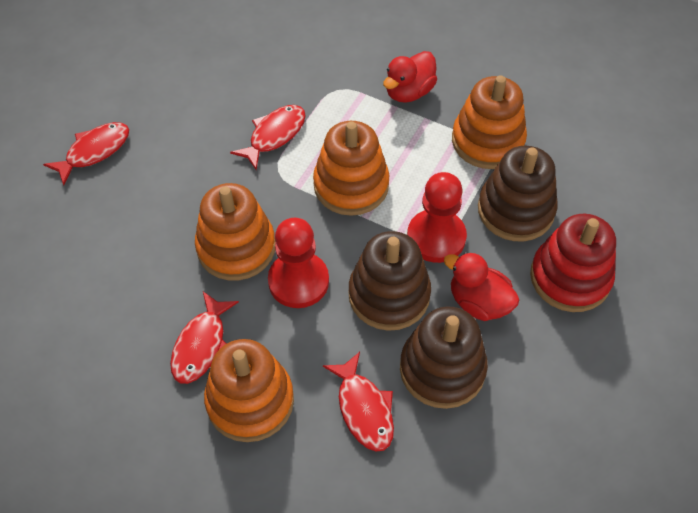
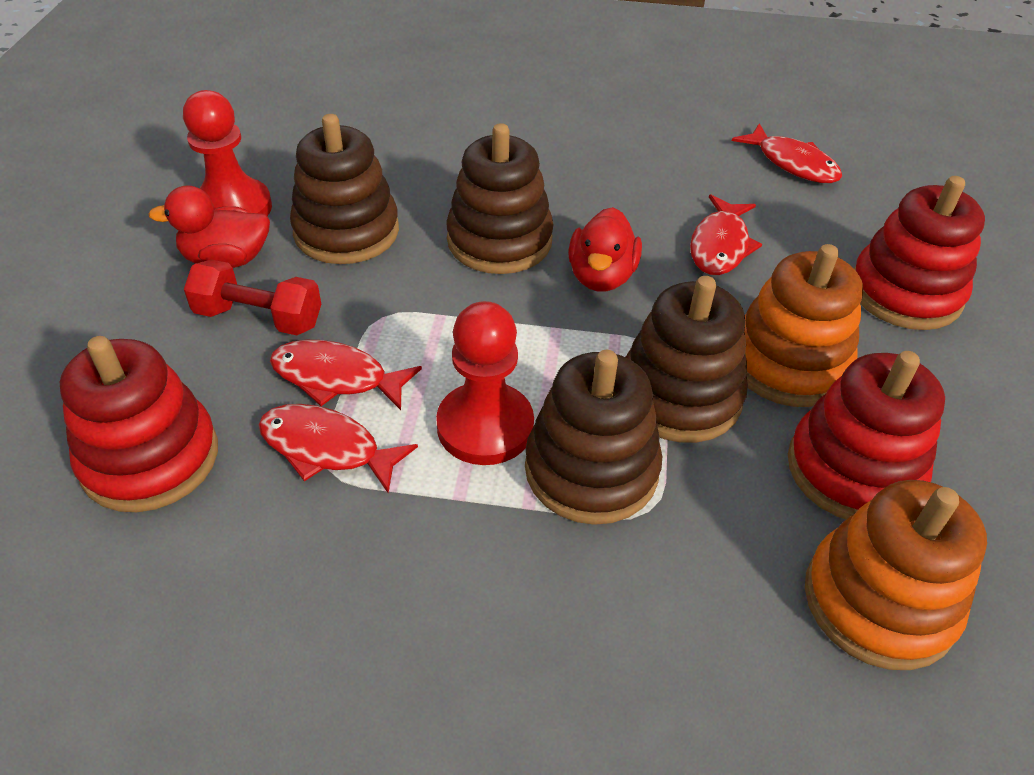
brown stacking toy: [349,231,431,331] [400,306,488,409] [478,146,558,241] = 3 -> [290,114,399,264] [446,123,553,274] [525,350,662,525] [626,276,748,443] = 4
orange stacking toy: [195,183,276,280] [204,339,294,442] [313,121,389,216] [452,75,527,169] = 4 -> [744,244,863,407] [805,480,987,670] = 2
red dumbbell: none = 0 -> [184,259,321,335] = 1
red stacking toy: [530,214,616,312] = 1 -> [60,336,218,512] [788,351,945,519] [854,176,985,330] = 3

